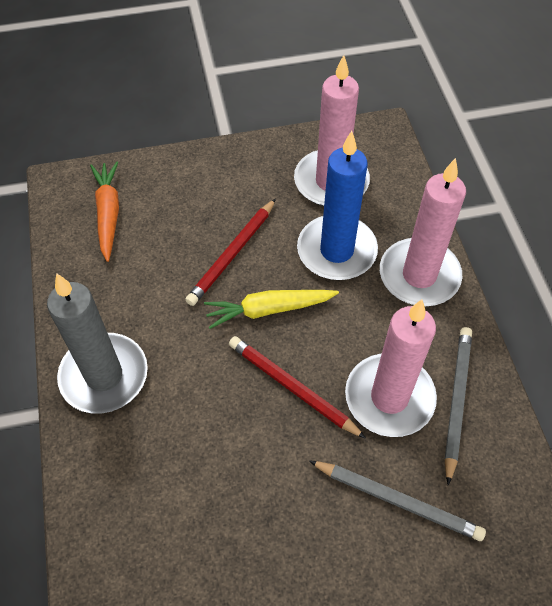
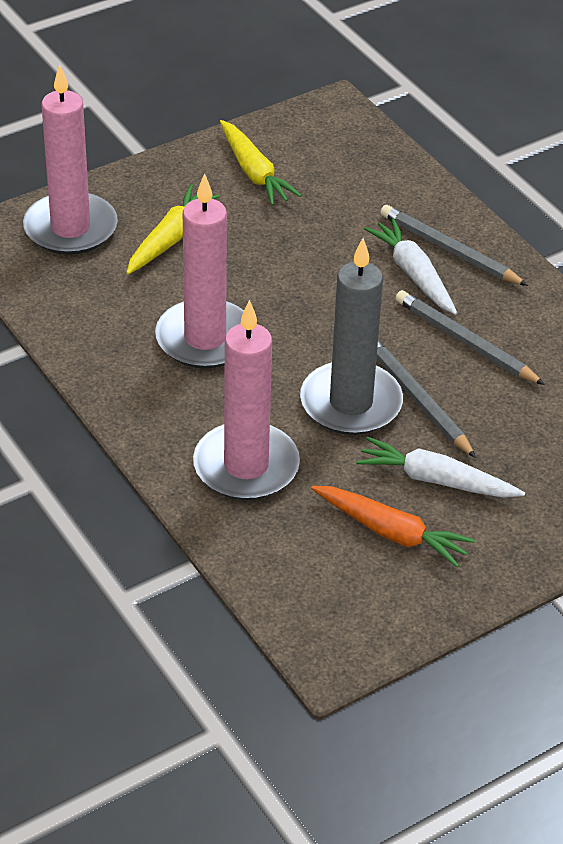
blue candle: [297,131,378,280] = 1 -> none = 0
grey pencil: [309,460,486,541] [444,327,472,485] = 2 -> [377,340,476,458] [380,205,528,286] [395,290,545,385] = 3
red pencil: [185,198,276,306] [229,336,366,438] = 2 -> none = 0
white carrot: none = 0 -> [356,437,525,498] [364,218,457,315] = 2
yellow carrot: [204,290,339,329] = 1 -> [126,184,220,275] [220,120,302,206] = 2

